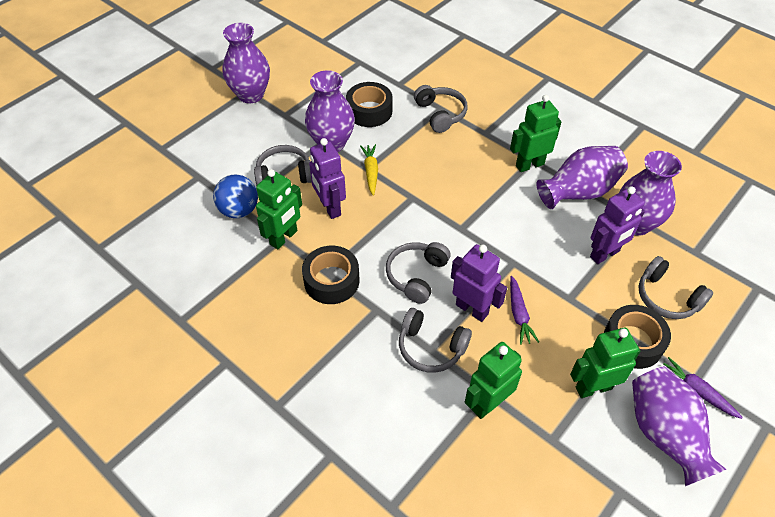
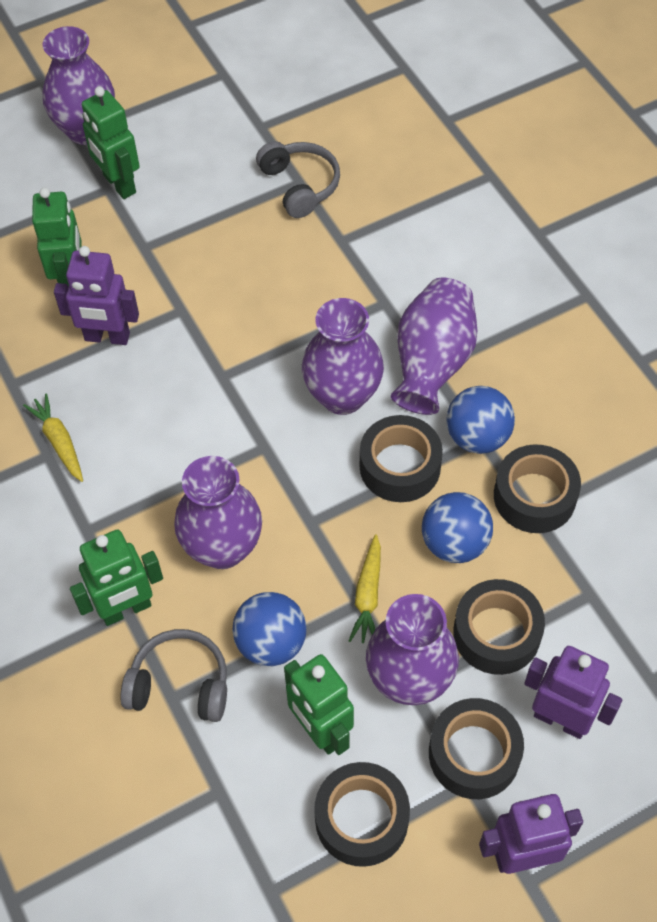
black tape: [302,246,359,304] [346,82,393,127] [604,305,671,369] = 3 -> [314,762,410,867] [360,415,443,502] [429,698,524,799] [454,579,545,675] [494,444,581,533] = 5
blue ball: [213,174,258,218] = 1 -> [232,592,306,666] [422,492,493,563] [447,386,515,454] = 3
grey headphones: [254,145,312,186] [386,242,450,304] [399,308,472,373] [414,85,468,133] [638,256,713,319] = 5 -> [120,629,227,722] [256,141,340,218] = 2
purple carrot: [510,276,539,345] [663,357,743,419] = 2 -> none = 0
yellow carrot: [360,144,378,196] = 1 -> [23,393,83,482] [348,534,381,643] = 2

